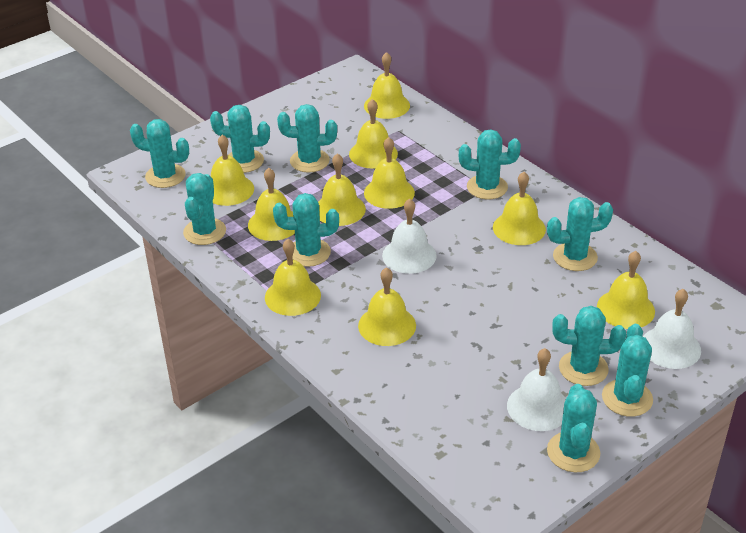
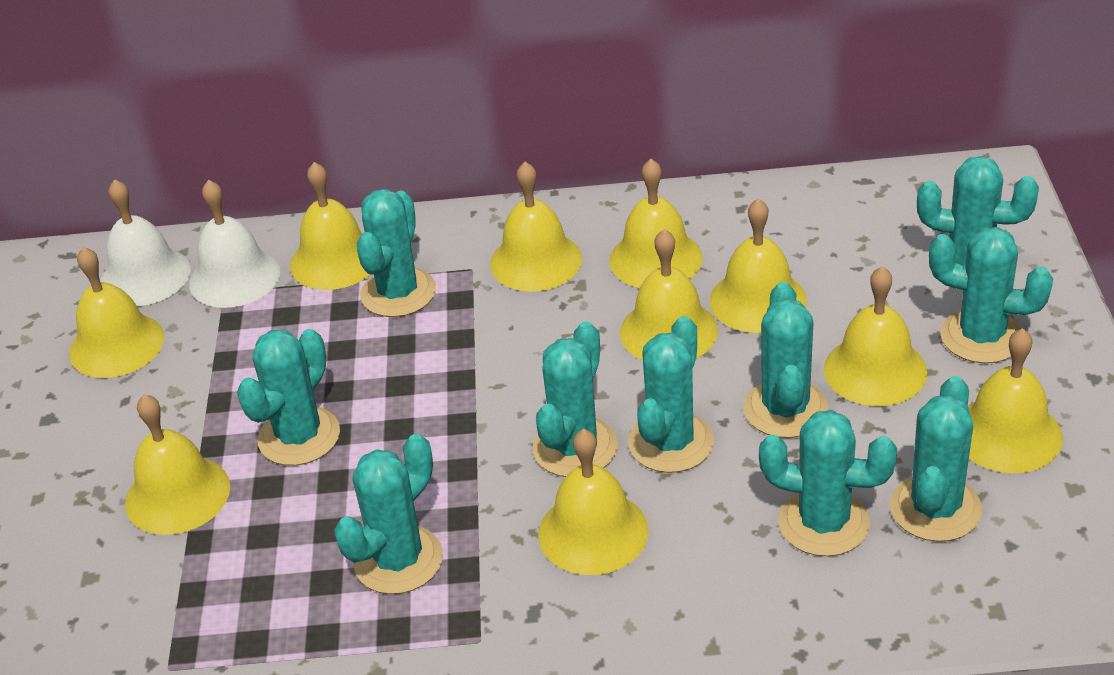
white bell: [382,199,437,274] [507,348,566,431] [643,289,701,369] = 3 -> [100,179,190,306] [189,180,280,308] = 2

